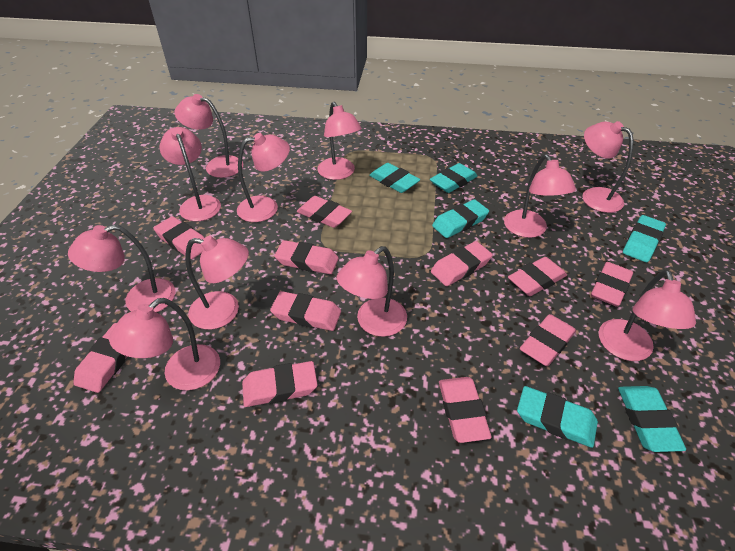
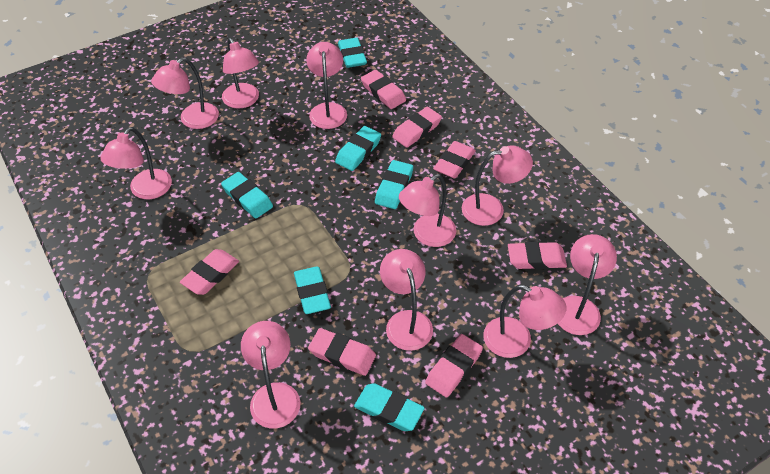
pink eraser: [73,323,127,393] [153,216,205,259] [242,361,318,407] [270,291,341,331] [274,240,339,274] [297,196,352,228] [431,241,493,286] [439,377,492,443] [508,257,567,296] [520,314,576,366] [591,262,633,307] = 11 -> [180,249,239,295] [308,328,376,376] [361,70,406,109] [392,107,442,148] [425,334,483,398] [433,141,476,179] [508,241,567,269] = 7
pink lamp: [68,225,175,312] [109,298,220,390] [159,127,221,221] [175,94,243,178] [185,236,249,330] [237,133,290,222] [318,102,362,180] [337,246,407,337] [504,154,576,238] [582,121,633,213] [599,270,696,361] = 11 -> [100,127,172,199] [151,58,219,129] [222,38,259,109] [241,321,300,428] [306,42,347,129] [380,249,433,351] [399,174,456,247] [462,145,533,226] [484,285,566,358] [558,234,617,335] = 10

